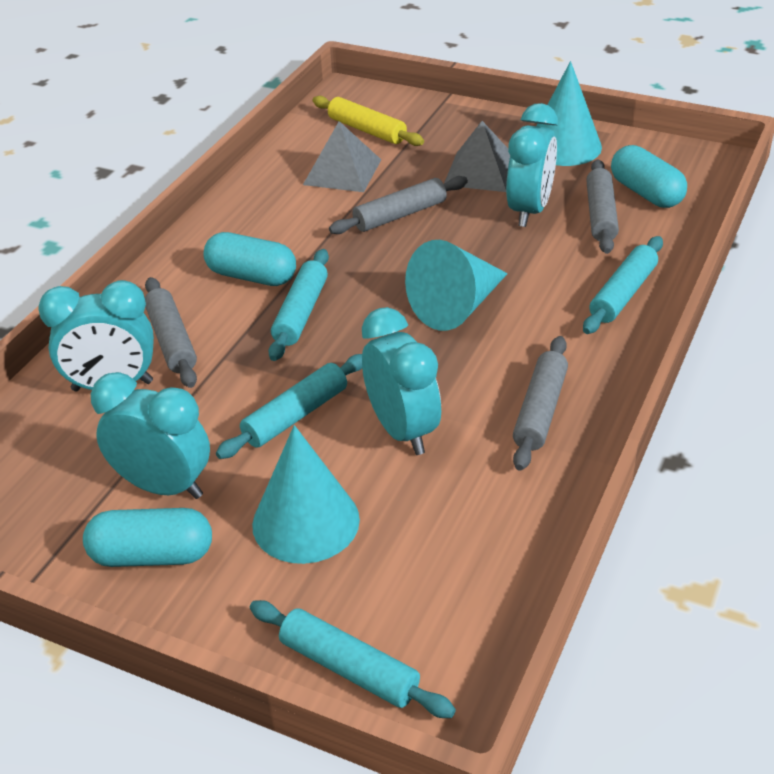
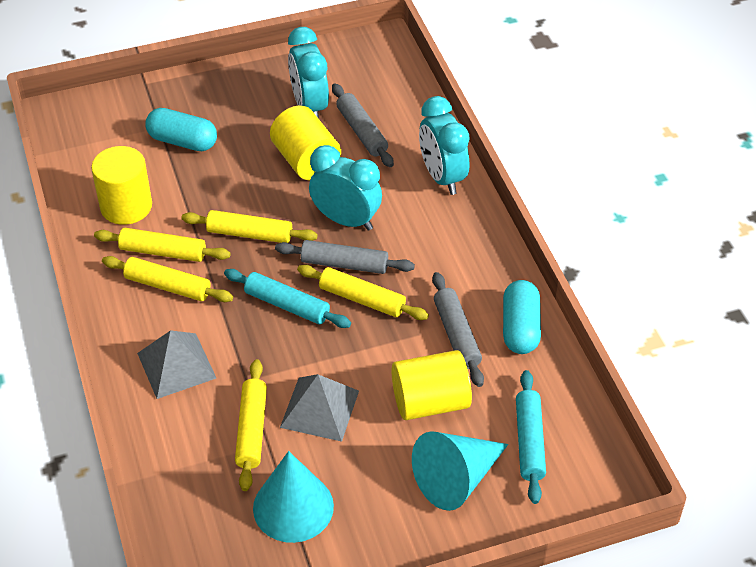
grey rolling pin: [145,277,197,388] [329,176,468,234] [513,336,568,470] [586,159,619,254] = 4 -> [275,240,415,274] [332,83,394,167] [432,272,484,387] = 3
turquoise capsule: [83,508,212,567] [203,232,296,286] [611,145,687,208] = 3 -> [145,108,217,151] [503,280,541,354] = 2
turquoise clock: [38,280,154,391] [91,372,210,499] [362,307,441,455] [506,103,558,227] = 4 -> [288,27,329,119] [309,145,382,231] [419,96,470,195] = 3
turquoise cone: [252,425,360,564] [405,240,508,331] [537,61,602,166] = 3 -> [253,451,334,543] [412,431,508,511] = 2
turquoise rolling pin: [216,354,362,459] [250,600,456,718] [268,249,329,361] [583,236,663,334] = 4 -> [224,269,351,328] [516,370,546,504] = 2
yellow cylinder: none = 0 -> [91,146,152,225] [270,106,341,180] [392,350,472,420] = 3
yellow rolling pin: [312,96,424,146] = 1 -> [94,228,231,262] [102,256,233,302] [182,210,318,243] [235,359,267,491] [297,265,429,320] = 5

